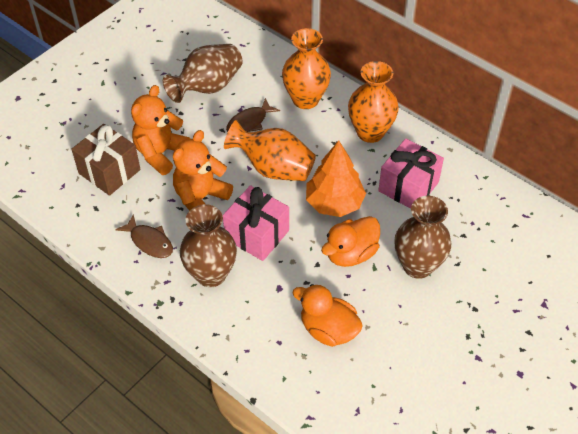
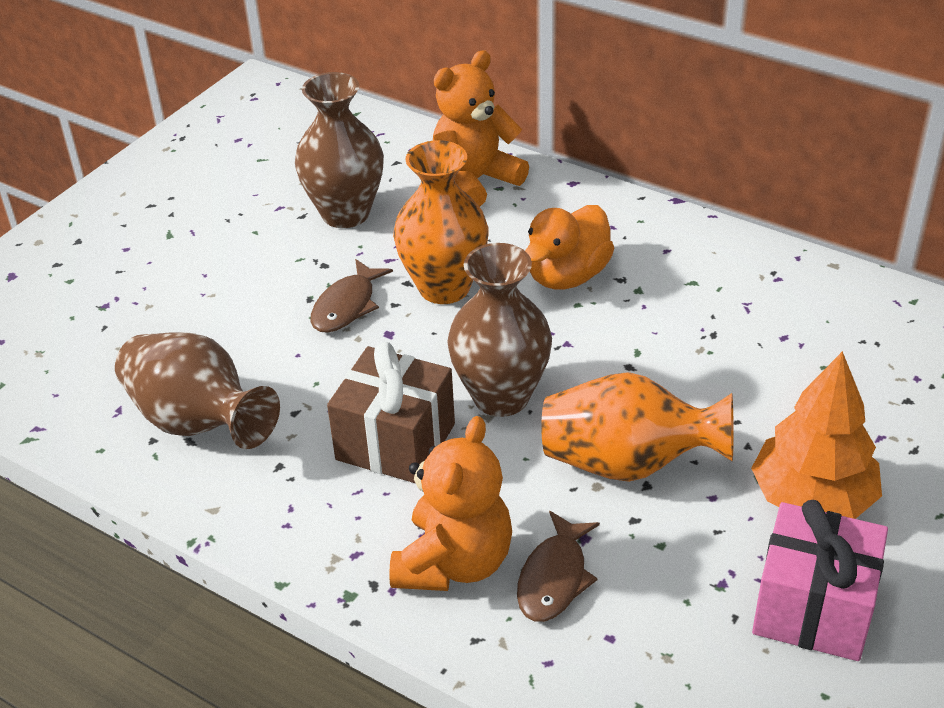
orange duck: [293,284,363,347] [321,216,380,267] = 2 -> [525,205,614,289] = 1
orange vase: [224,120,316,181] [282,28,331,109] [348,61,399,143] = 3 -> [393,140,489,304] [541,372,734,482] = 2
pink gift: [223,185,289,261] [378,138,444,209] = 2 -> [752,500,888,661] = 1

